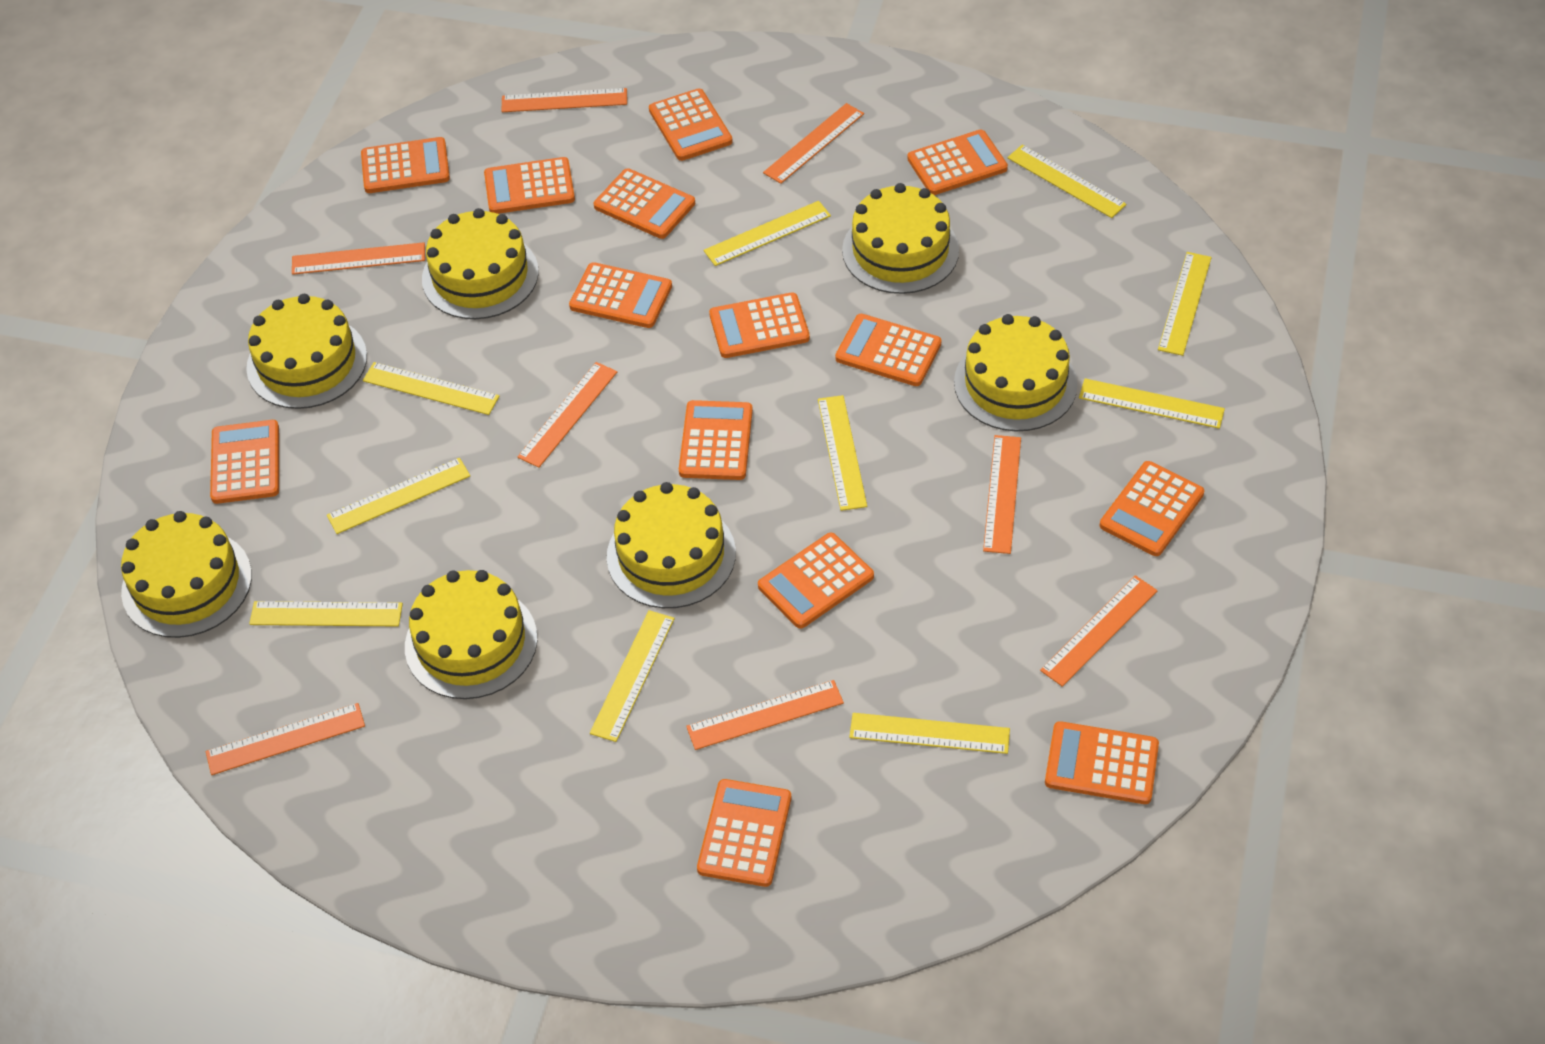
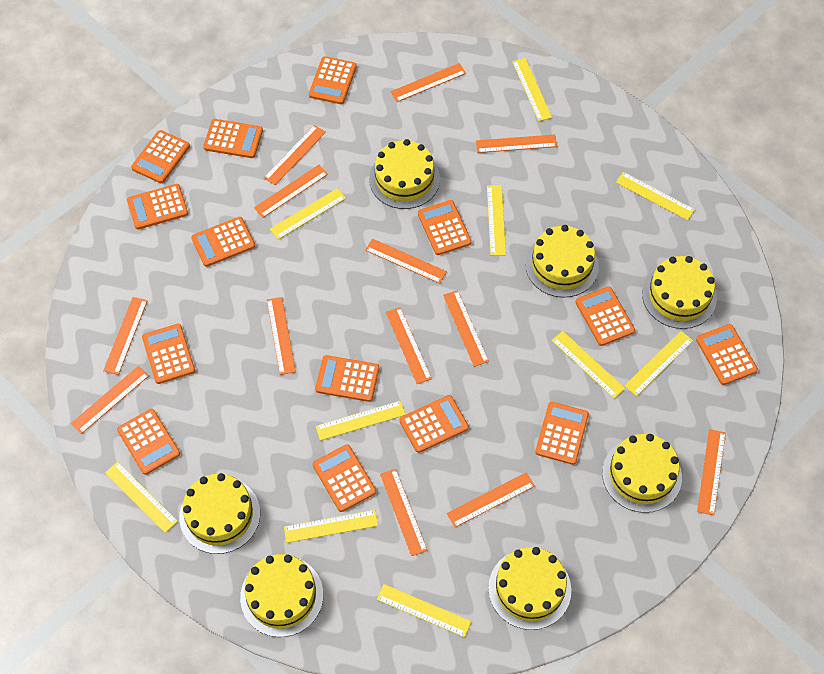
orange ruler: [206,703,365,775] [292,242,425,275] [501,88,627,112] [517,362,617,468] [686,680,844,750] [763,103,864,184] [983,435,1021,554] [1040,575,1158,687] = 8 -> [71,366,149,434] [103,297,148,375] [254,165,328,218] [264,125,326,185] [267,297,296,375] [365,239,447,284] [380,469,428,556] [386,307,432,384] [391,63,466,102] [443,290,489,367] [447,472,535,527] [476,134,557,153] [697,429,726,516] = 13

